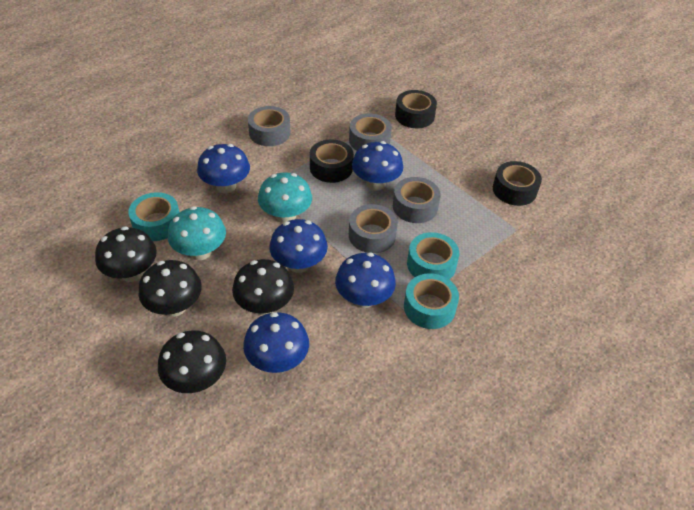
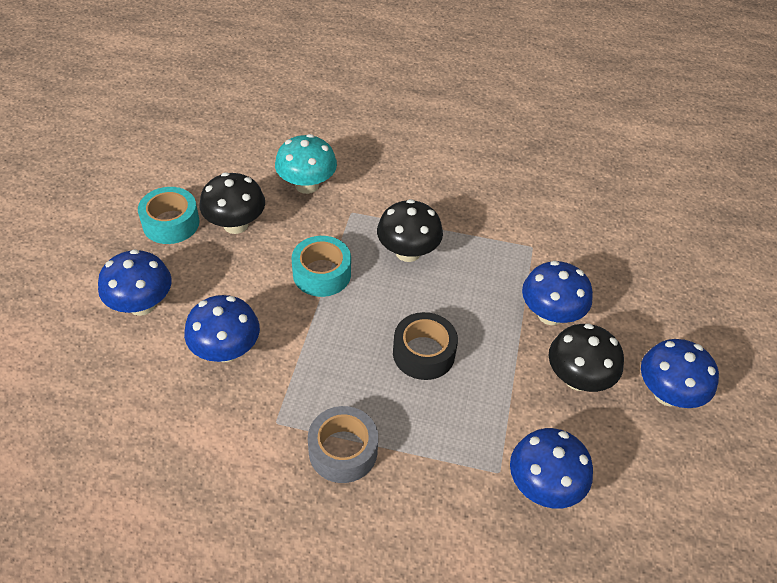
black mushroom: [95,226,157,282] [139,260,202,317] [158,330,226,393] [232,259,294,315] = 4 -> [200,172,265,234] [377,199,443,262] [549,323,624,392] = 3
black tape: [310,140,354,183] [395,90,437,128] [493,161,542,206] = 3 -> [393,312,458,380] = 1
grey tape: [248,106,290,146] [349,113,392,151] [349,204,398,253] [393,177,441,223] = 4 -> [308,406,378,483] = 1
turquoise mushroom: [168,206,226,260] [258,173,312,223] = 2 -> [275,134,337,194] = 1
turquoise tape: [128,192,179,241] [404,273,459,329] [407,232,459,279] = 3 -> [138,187,199,244] [292,236,351,297] = 2

